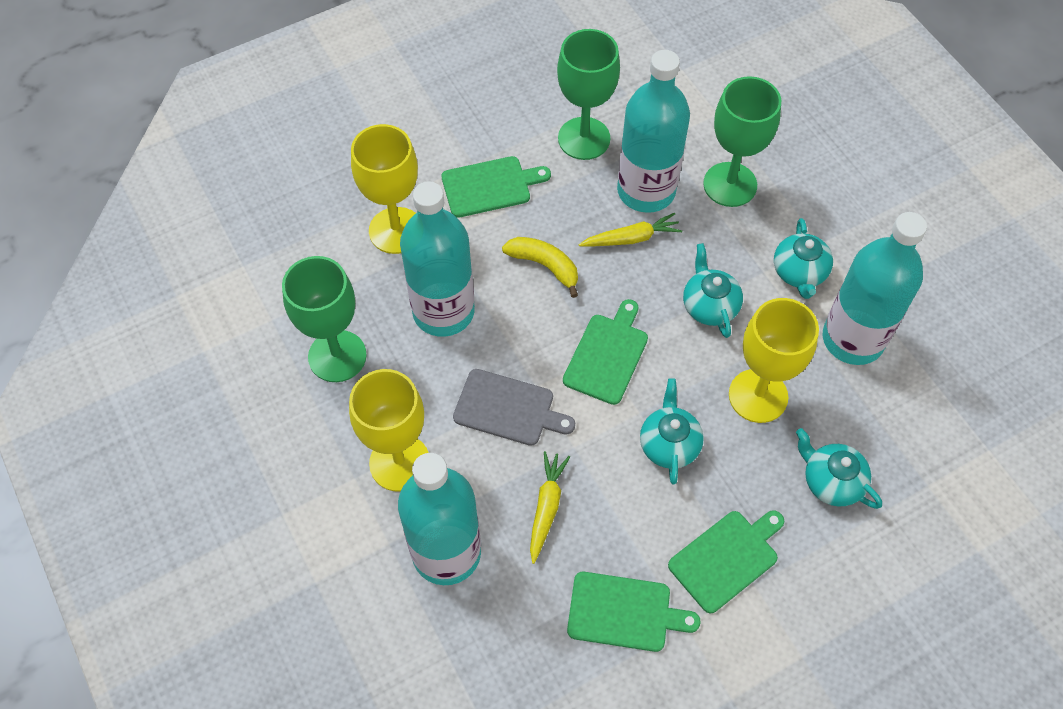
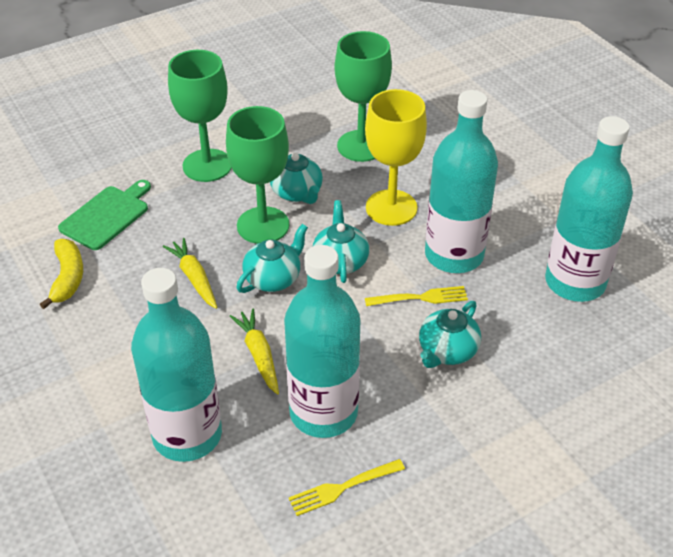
green cutting board: [441,156,551,218] [563,299,648,405] [567,572,701,652] [668,510,784,613] = 4 -> [58,180,151,250] = 1
grey cutting board: [453,369,575,446] = 1 -> none = 0
yellow fork: none = 0 -> [289,459,405,516] [365,286,468,306] = 2
yellow goblet: [349,369,429,492] [351,124,418,254] [729,298,819,423] = 3 -> [365,89,427,226] = 1

